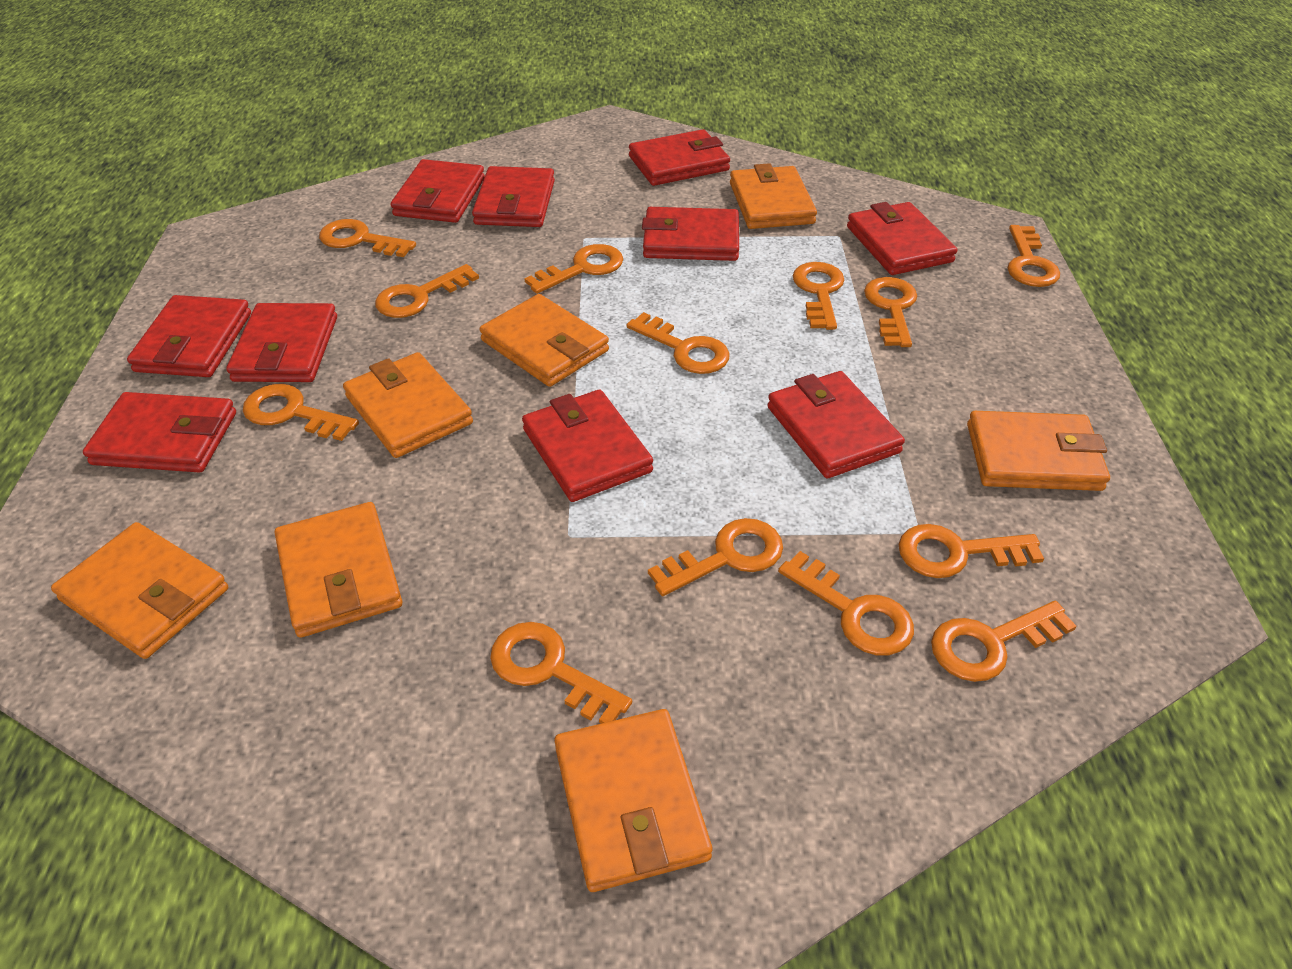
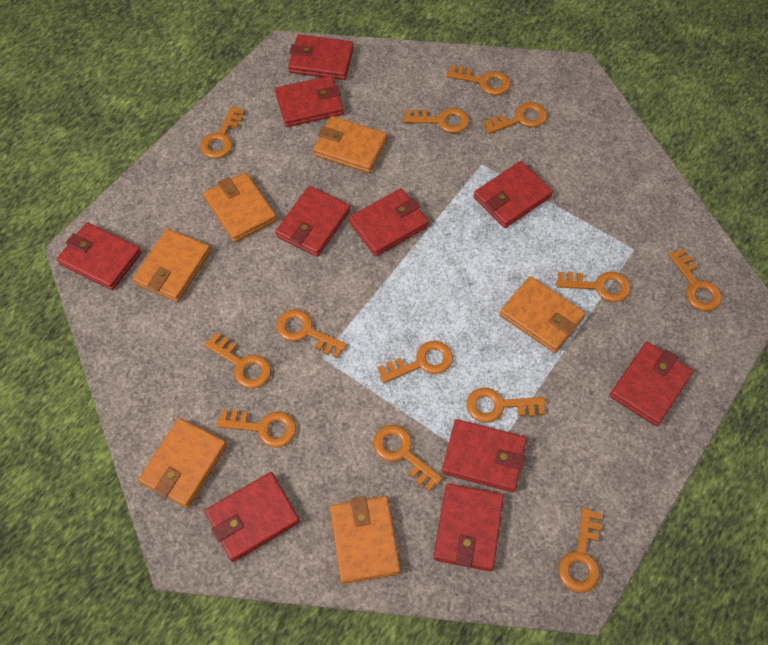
orange wallet: [51,522,228,659] [275,502,402,638] [343,352,473,458] [480,294,609,387] [554,709,712,892] [730,163,817,229] [967,411,1110,491] = 7 -> [133,229,211,302] [138,418,227,508] [203,172,277,242] [313,116,387,173] [330,496,401,584] [500,276,586,353] = 6

